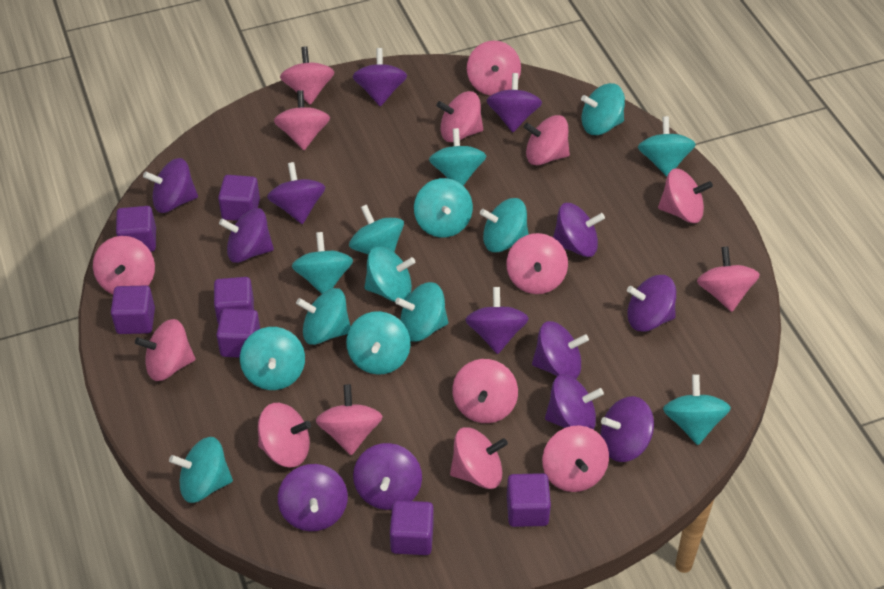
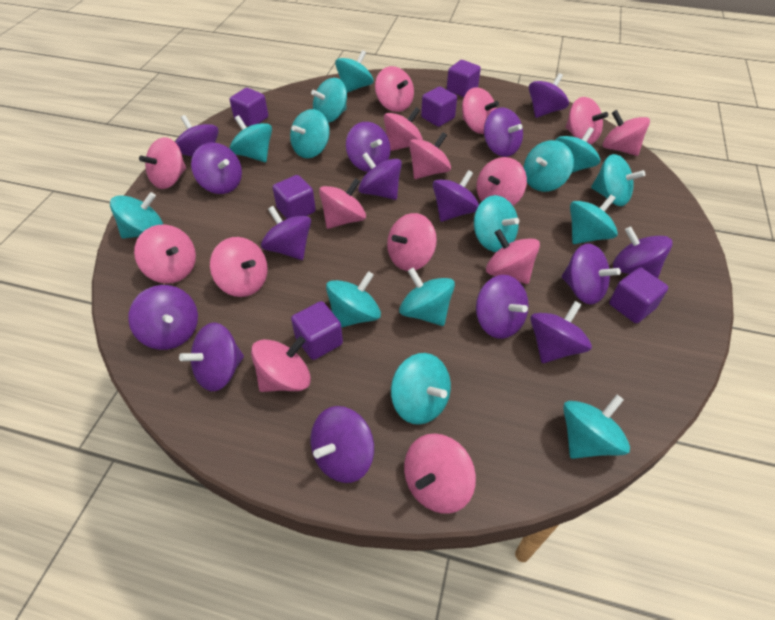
purple cube: [111,286,155,334] [116,206,156,252] [214,277,254,325] [216,308,260,358] [218,175,260,221] [390,500,434,555] [507,473,551,527] = 7 -> [230,88,268,127] [273,175,316,219] [291,301,343,360] [421,86,457,127] [447,60,481,97] [609,267,668,323] = 6
purple spinning top: [143,158,198,213] [219,208,274,263] [267,162,325,224] [278,464,348,531] [352,48,407,106] [353,443,422,510] [465,287,529,354] [486,73,542,132] [532,321,589,379] [545,374,604,430] [553,203,605,257] [601,396,654,462] [627,275,676,332] = 13 -> [128,285,198,350] [175,115,219,157] [179,322,244,391] [191,143,242,194] [261,206,311,260] [311,406,374,483] [346,122,391,172] [358,152,402,200] [433,170,479,222] [476,275,529,339] [484,108,523,157] [529,73,569,118] [530,301,592,363] [562,244,621,305] [613,226,672,278] = 15

